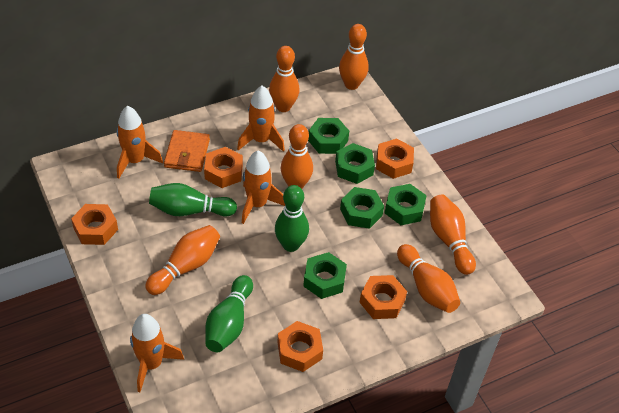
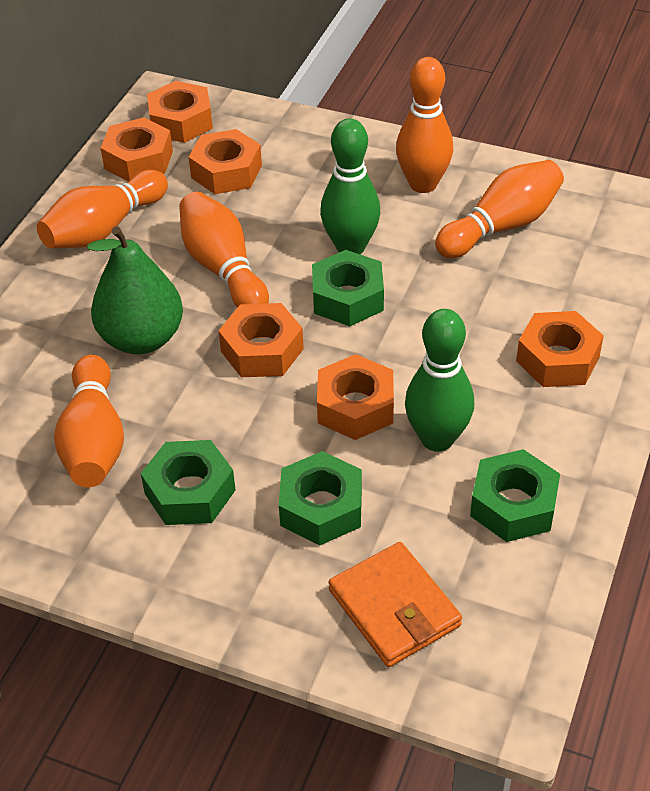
green bowling pin: [149,183,237,216] [205,275,253,352] [275,185,309,252] = 3 -> [320,118,380,254] [405,309,474,452] = 2
green nut: [303,252,347,299] [308,118,349,154] [335,143,375,184] [340,187,384,229] [385,184,427,225] = 5 -> [141,440,236,525] [279,451,362,546] [312,250,384,326] [470,449,560,542] = 4
green pear: none = 0 -> [87,226,183,354] = 1
orange bowling pin: [145,225,220,295] [269,46,299,112] [281,124,313,189] [339,24,369,90] [397,244,460,313] [430,194,476,275] = 6 -> [37,170,168,248] [54,354,124,487] [179,192,269,308] [396,57,453,193] [435,160,564,258] = 5
orange nut: [71,204,118,245] [204,147,243,188] [277,321,323,372] [359,275,407,319] [376,138,414,179] = 5 -> [101,117,173,182] [147,81,213,143] [189,129,262,194] [219,303,304,377] [317,354,394,440] [516,311,604,387] = 6
orange rocket: [117,106,163,179] [130,314,184,392] [237,86,285,152] [242,151,285,224] = 4 -> none = 0

